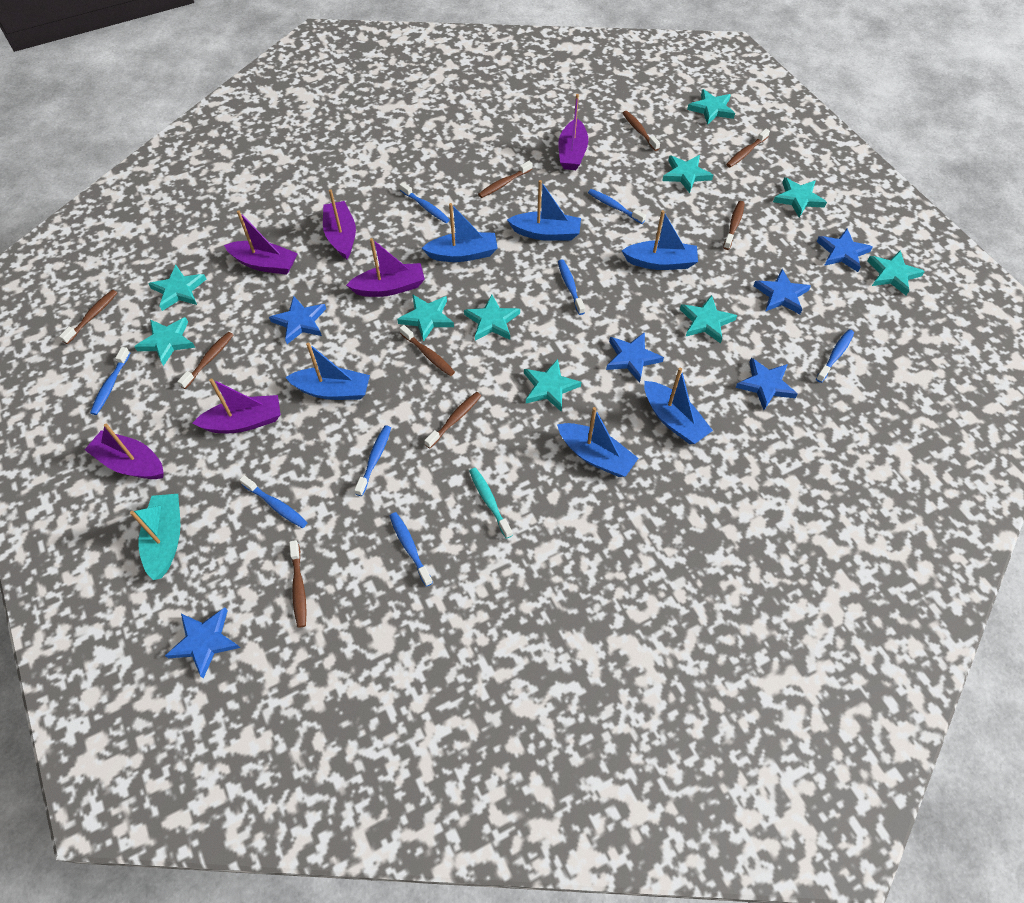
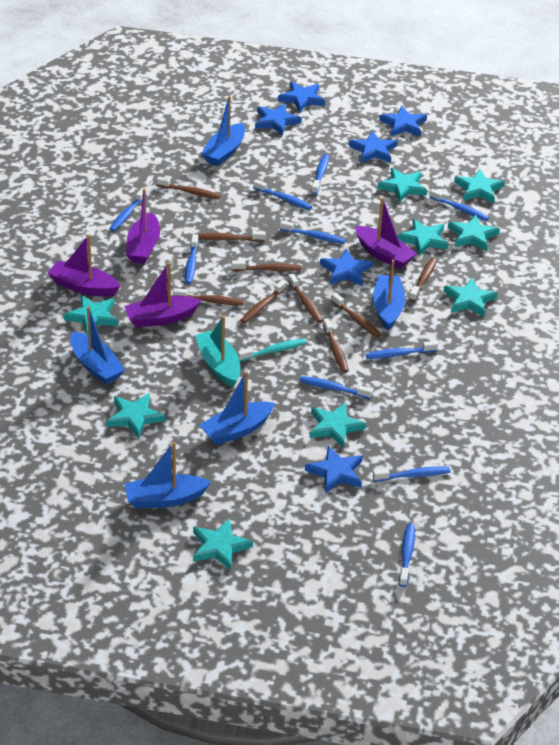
blue boat: [285,343,370,400] [422,203,498,262] [507,180,581,241] [557,407,639,477] [622,210,698,270] [644,367,713,444] = 6 -> [70,306,125,384] [124,442,211,508] [200,371,275,445] [201,96,245,166] [373,260,405,330] = 5
blue toothbrush: [90,347,131,415] [239,475,308,528] [354,425,391,496] [390,512,433,587] [399,182,450,223] [558,260,585,315] [588,189,646,224] [816,329,854,383] = 8 -> [109,188,147,231] [185,234,198,284] [253,179,312,210] [280,220,346,244] [300,376,373,399] [311,154,329,194] [366,341,438,359] [373,467,450,482] [399,524,415,587] [429,189,489,221] = 10
purple boat: [84,424,164,479] [193,378,281,433] [224,210,298,275] [323,189,356,259] [346,238,425,297] [558,94,588,170] = 6 -> [48,235,120,297] [124,262,201,327] [126,188,160,264] [355,197,417,269] = 4
turquoise star: [134,317,195,366] [148,265,206,311] [397,294,454,342] [464,294,520,341] [524,359,581,412] [662,155,713,193] [680,295,737,344] [687,89,735,125] [773,177,827,218] [867,251,925,295] = 10 -> [64,295,118,335] [107,393,165,438] [193,519,253,570] [309,402,366,447] [377,168,427,203] [397,219,449,256] [443,277,498,317] [448,214,500,251] [454,169,505,203] = 9

